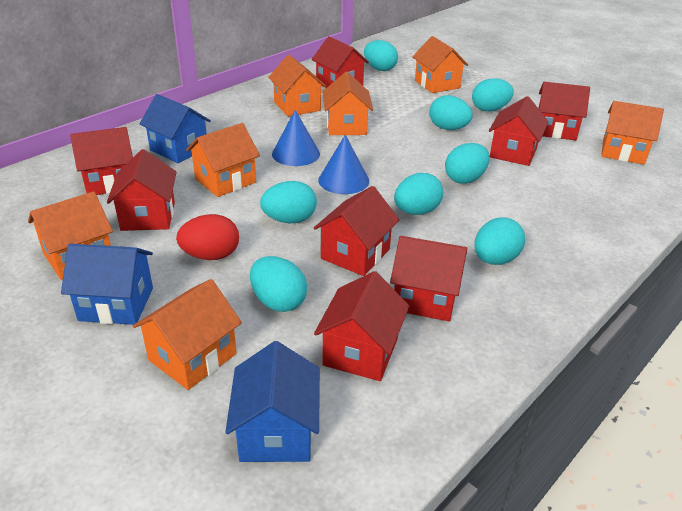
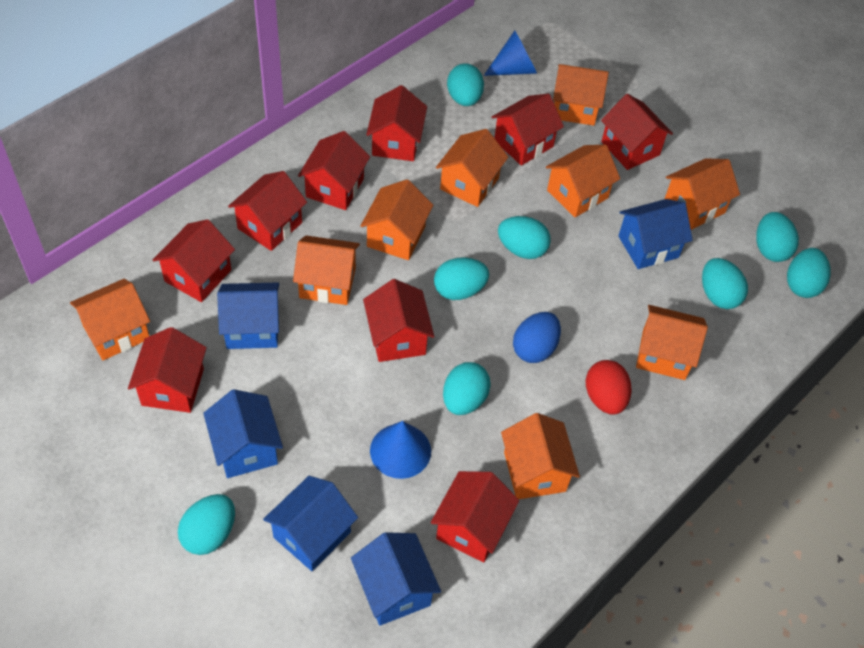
blue egg: none = 0 -> [513,312,561,363] = 1
blue house: [61,244,153,325] [139,94,211,163] [225,341,320,462] = 3 -> [203,389,283,478] [217,282,279,349] [263,476,358,571] [351,532,441,626] [618,199,693,269] = 5
orange house: [28,191,113,280] [133,279,242,390] [186,123,260,197] [268,55,326,117] [323,72,373,135] [412,36,468,93] [601,101,664,164] = 7 -> [70,279,150,360] [293,236,360,305] [361,179,433,260] [436,129,508,207] [501,413,580,499] [546,145,620,217] [553,64,609,126] [636,305,708,380] [665,158,740,230] = 9
red house: [70,127,133,195] [107,149,177,231] [312,36,369,88] [314,186,400,276] [314,271,409,381] [390,236,467,321] [489,96,548,166] [538,82,590,140] = 8 -> [128,327,207,413] [153,219,235,302] [228,171,307,251] [298,131,370,210] [363,279,434,362] [366,85,427,161] [431,471,519,563] [492,93,564,166] [601,94,673,170] = 9

